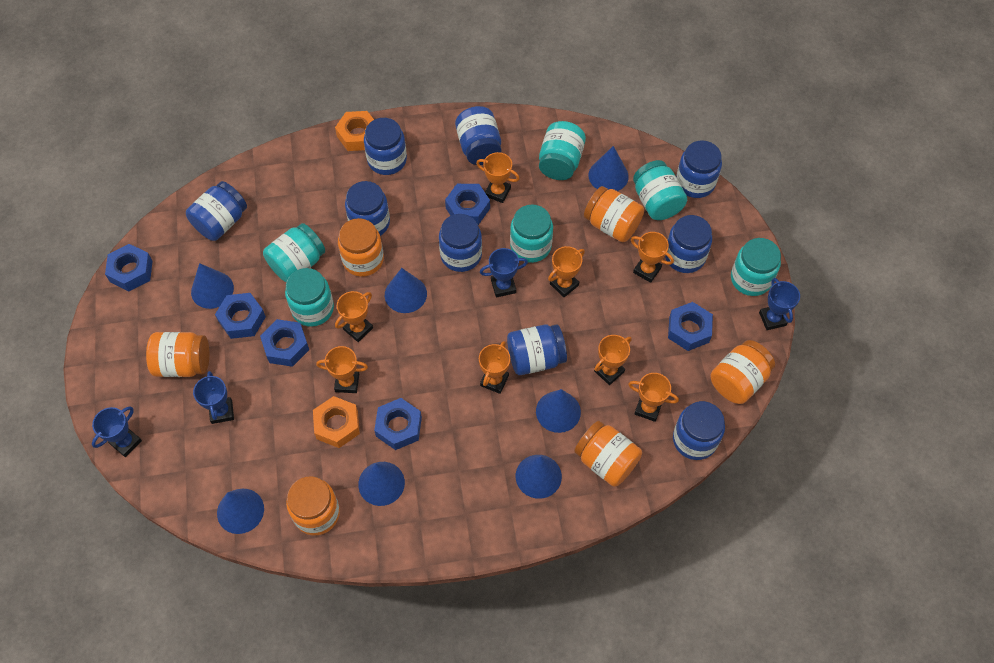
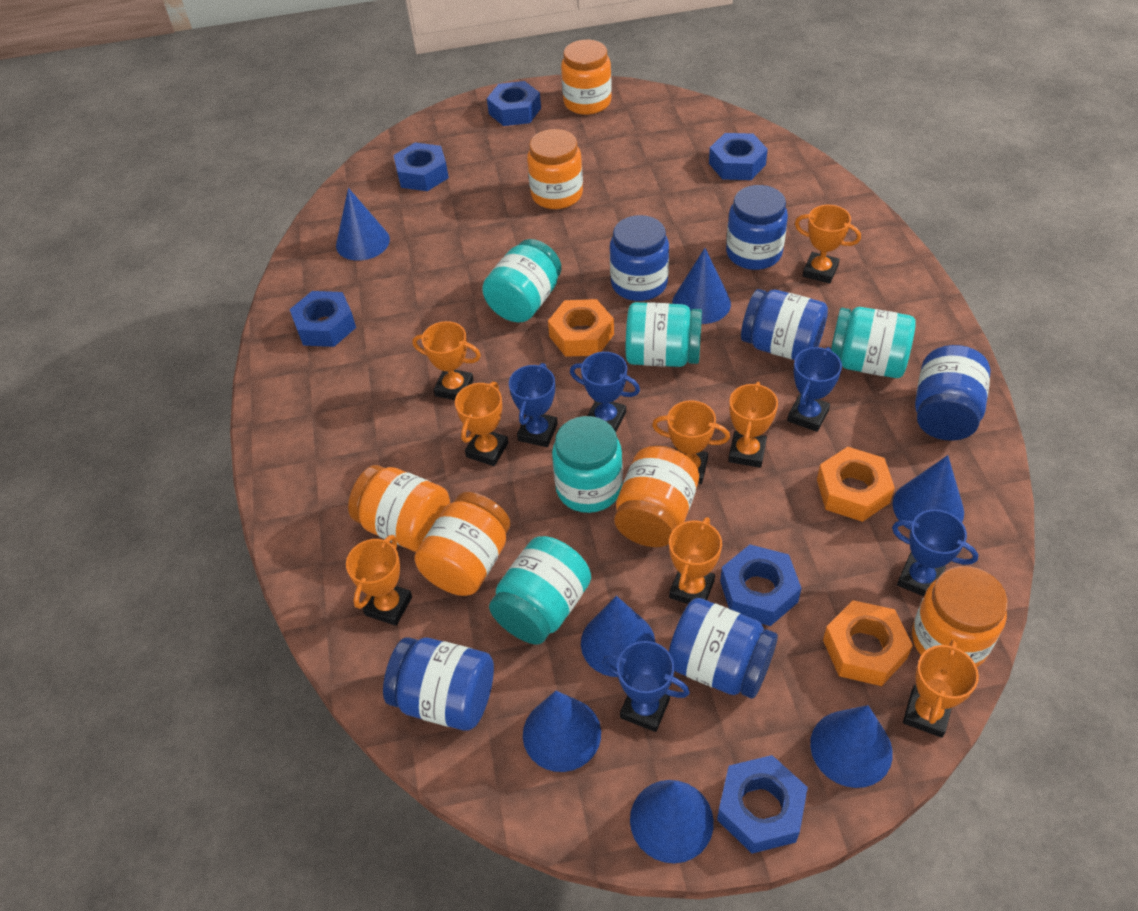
blue jar: [186,181,247,241] [345,181,390,236] [364,118,407,175] [439,214,482,272] [455,106,501,165] [507,324,567,375] [665,215,712,273] [673,401,725,460] [676,140,722,198] = 9 -> [383,637,494,731] [610,215,669,301] [669,598,778,699] [726,185,788,270] [741,289,828,360] [915,345,990,441] = 6
blue trophy: [92,406,142,457] [193,371,234,424] [480,248,528,298] [759,278,800,330] = 4 -> [509,363,558,447] [570,352,640,432] [602,641,690,732] [787,347,842,432] [892,509,978,596] = 5
orange nut: [313,396,360,448] [335,111,374,151] = 2 -> [548,299,614,357] [817,447,895,522] [823,600,913,686] = 3
turquoise jar: [263,223,325,282] [285,268,334,327] [510,204,553,263] [539,121,586,180] [633,160,687,220] [731,238,781,296] = 6 -> [482,239,561,322] [489,536,591,645] [552,416,623,513] [626,302,702,367] [831,307,916,378] = 5

